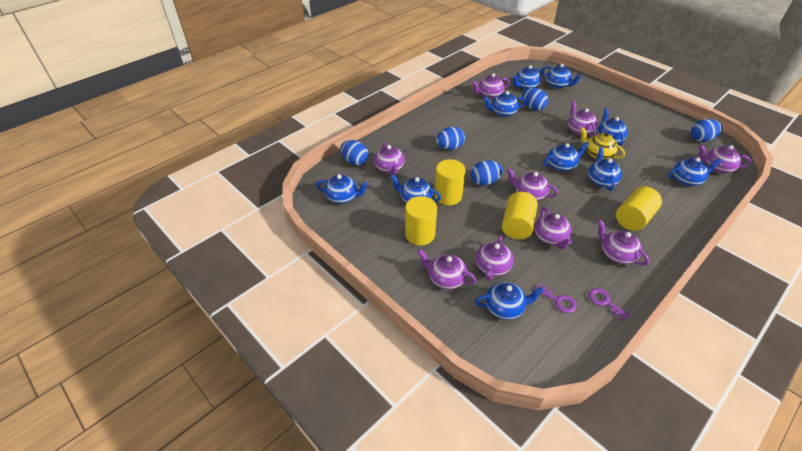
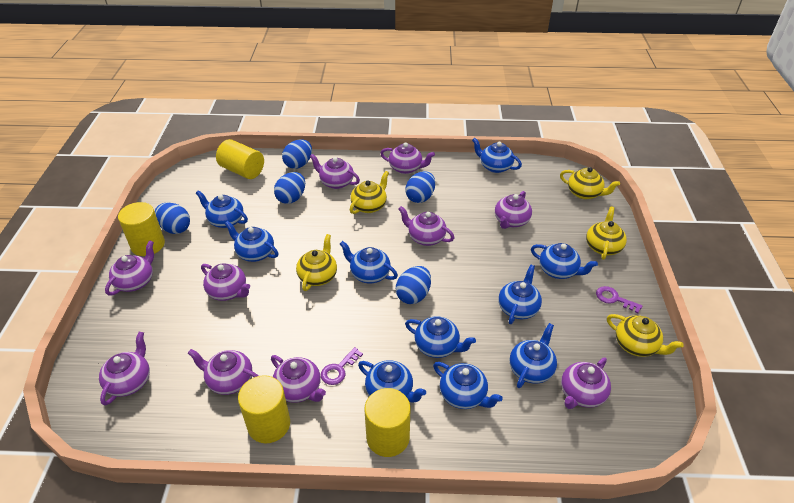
purple teapot: [374,142,405,175] [418,249,476,289] [472,73,510,99] [475,235,514,281] [507,168,558,201] [535,207,572,249] [568,101,598,137] [598,220,649,266] [699,145,751,173] = 9 -> [99,332,150,405] [105,240,154,296] [188,349,258,395] [201,263,250,301] [271,355,326,403] [310,154,360,189] [380,142,435,174] [399,206,454,246] [495,191,532,229] [561,358,611,409] = 10
yellow teapot: [580,127,625,159] = 1 -> [296,234,337,291] [350,171,389,214] [560,167,620,199] [586,206,627,260] [607,314,684,357] = 5

